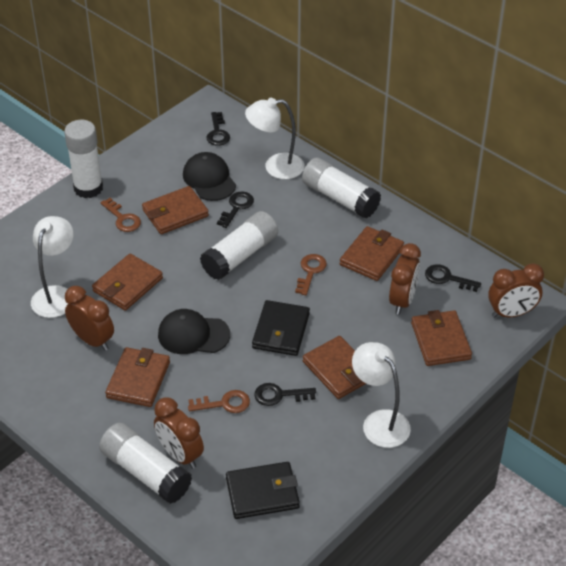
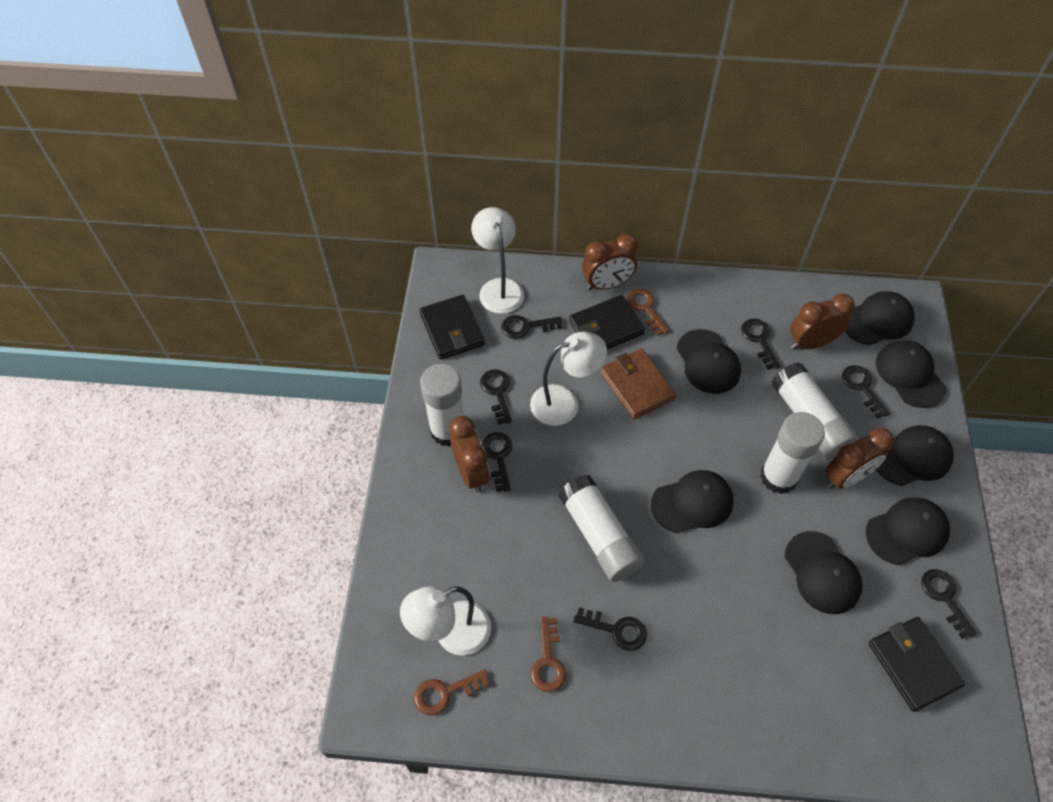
black cap: [158,309,230,354] [183,152,236,201] = 2 -> [651,470,734,533] [677,329,741,394] [785,531,863,614] [845,291,915,345] [866,497,950,565] [876,340,946,408] [876,425,954,486] = 7
black key: [206,112,230,146] [217,191,254,228] [254,383,316,406] [425,264,481,292] = 4 -> [480,369,512,425] [482,432,512,492] [502,315,562,339] [573,607,647,651] [741,319,780,370] [842,365,890,419] [921,569,977,639] = 7
black wallet: [226,462,300,519] [252,300,310,356] = 2 -> [419,295,485,359] [569,295,645,349] [868,617,965,712] = 3
brown wallet: [92,254,163,311] [105,347,170,407] [142,186,209,234] [303,336,366,399] [340,226,404,281] [411,310,472,366] = 6 -> [600,348,676,419] = 1

